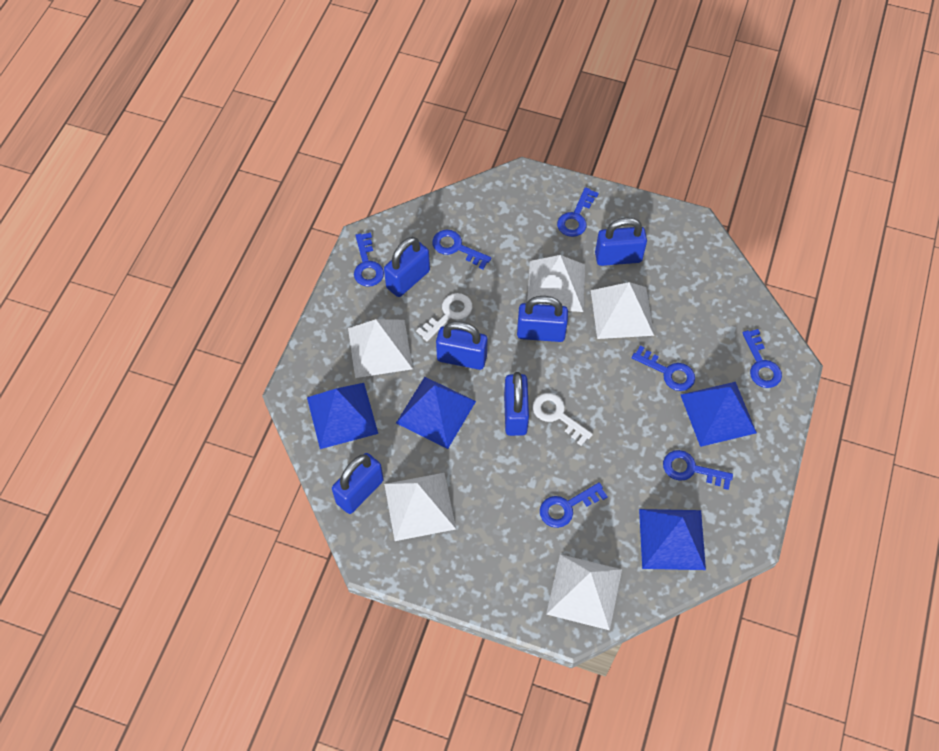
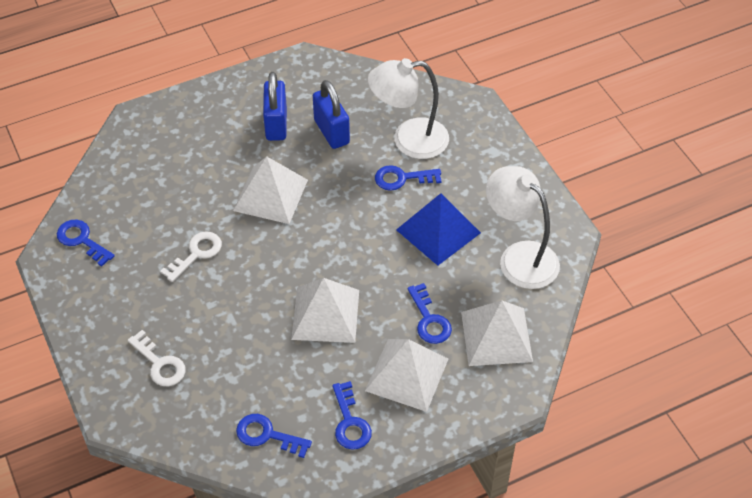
blue key: [354,233,384,287] [432,229,491,269] [540,482,608,528] [557,187,598,237] [632,345,695,391] [663,450,733,490] [742,329,782,388] = 7 -> [57,220,115,267] [236,414,312,458] [332,381,372,450] [375,165,442,191] [407,283,452,344] = 5
blue padlock: [332,453,384,514] [384,237,430,297] [436,321,488,370] [504,372,529,436] [517,296,568,342] [595,218,647,266] = 6 -> [263,72,287,141] [313,80,350,149] = 2
blue pyramid: [307,383,378,449] [396,377,476,449] [639,509,706,570] [681,382,757,447] = 4 -> [396,193,481,266] = 1
white lamp: none = 0 -> [368,58,449,159] [486,166,560,289] = 2
white pyramid: [348,319,413,378] [384,473,456,541] [527,255,585,312] [546,554,622,630] [591,282,654,339] = 5 -> [233,156,308,224] [291,278,359,343] [365,339,448,412] [461,300,533,366] = 4

